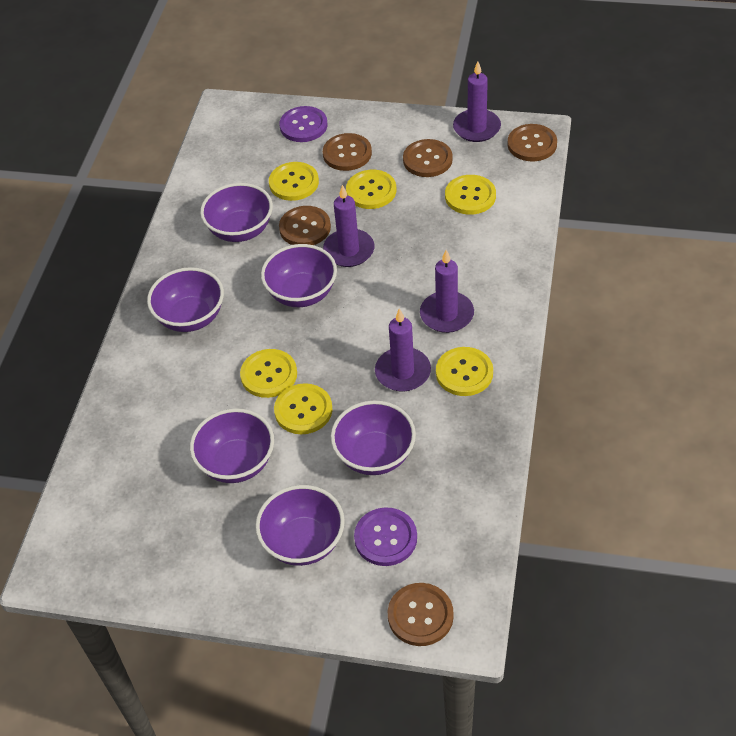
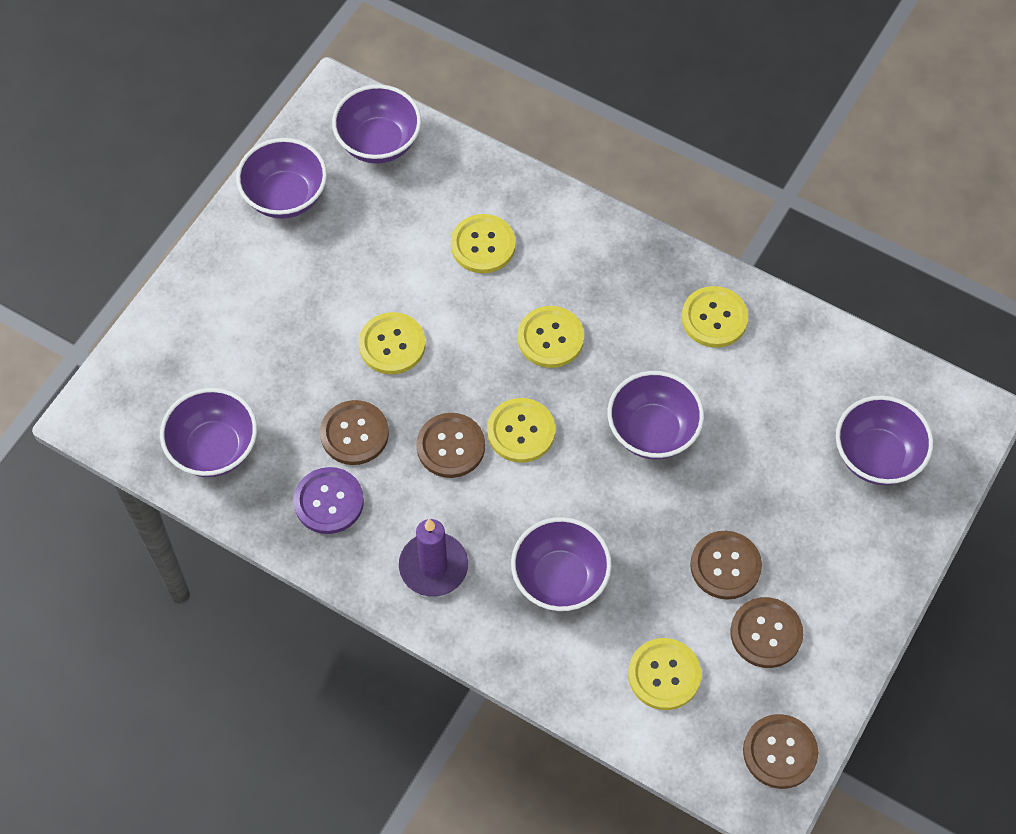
purple button: [279,106,327,142] [354,507,417,566] = 2 -> [294,467,364,534] = 1
purple candle: [323,185,374,267] [375,308,431,392] [420,250,474,333] [453,61,501,142] = 4 -> [399,519,468,597] = 1

